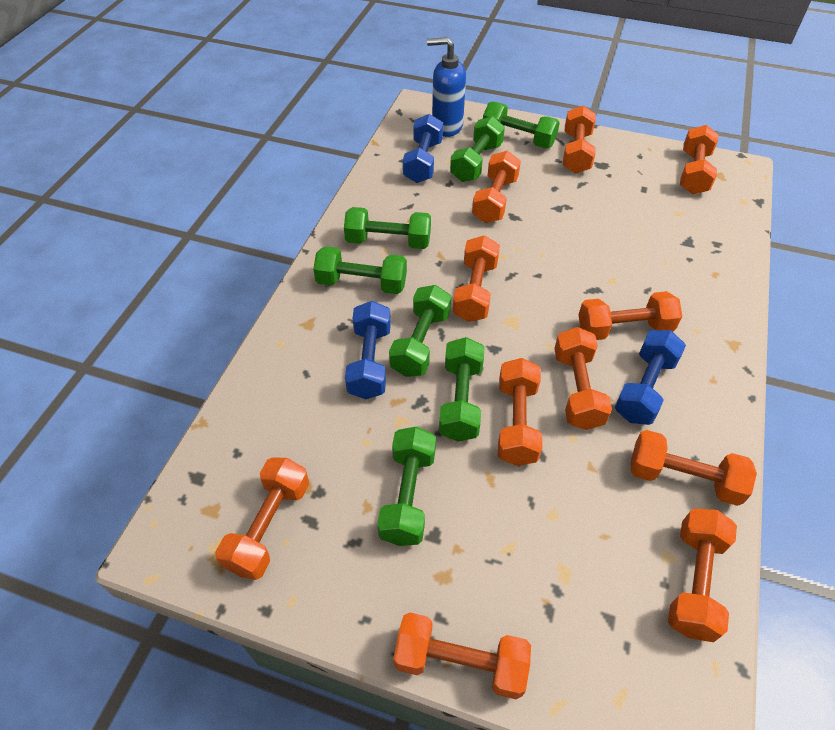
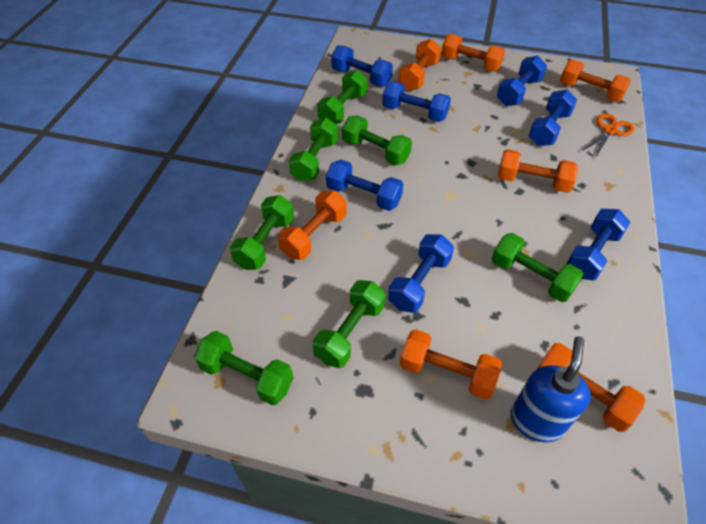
blue dumbbell: [345,301,391,399] [403,114,443,183] [615,330,686,425] = 3 -> [326,160,403,211] [331,45,393,86] [382,81,451,122] [388,234,454,313] [497,56,547,106] [529,90,577,146] [567,209,631,280] = 7
orange dumbbell: [215,457,309,580] [393,613,531,699] [453,235,500,322] [472,151,521,223] [498,358,543,466] [554,327,612,430] [563,105,596,174] [578,291,682,340] [631,430,757,506] [668,508,737,642] [680,125,719,194] = 11 -> [278,191,347,260] [399,39,441,91] [400,329,502,400] [441,34,505,72] [498,149,579,193] [537,343,646,432] [560,59,631,102] = 7
orange scissors: none = 0 -> [582,113,634,157] = 1

